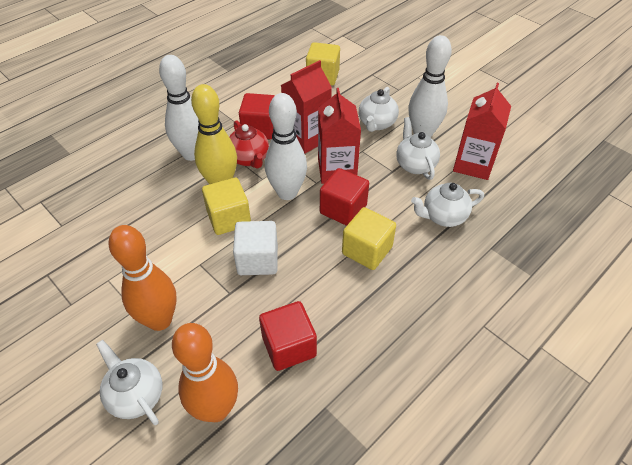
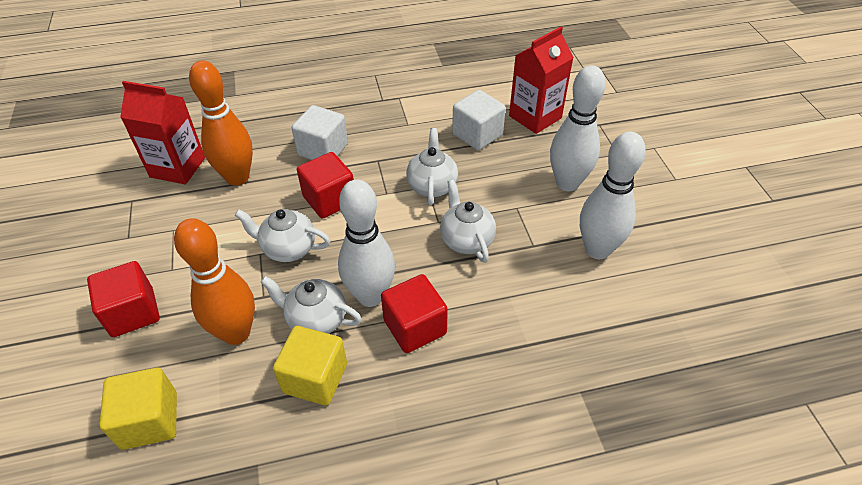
red carton: [281,60,332,154] [318,88,361,184] [453,83,511,180] = 3 -> [120,81,205,184] [509,27,574,134] = 2
red teapot: [229,120,269,169] = 1 -> none = 0
white cube: [233,221,278,275] = 1 -> [292,105,348,160] [452,90,506,150] = 2
yellow bowling pin: [191,84,237,184] = 1 -> none = 0
yellow cube: [202,177,251,235] [306,42,340,86] [342,207,396,270] = 3 -> [99,367,177,450] [273,326,347,406] = 2

